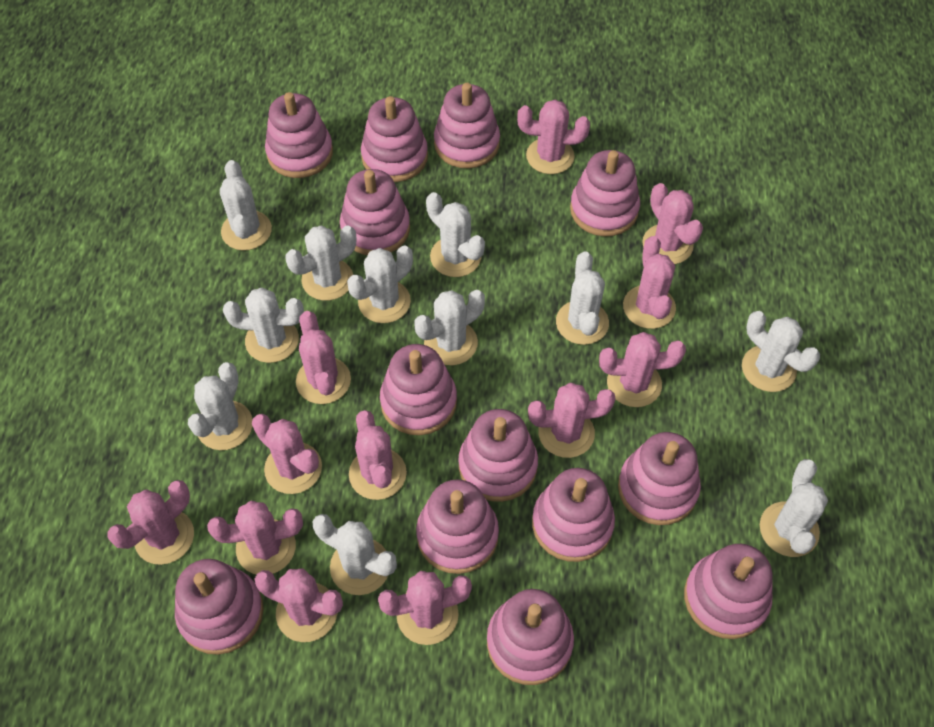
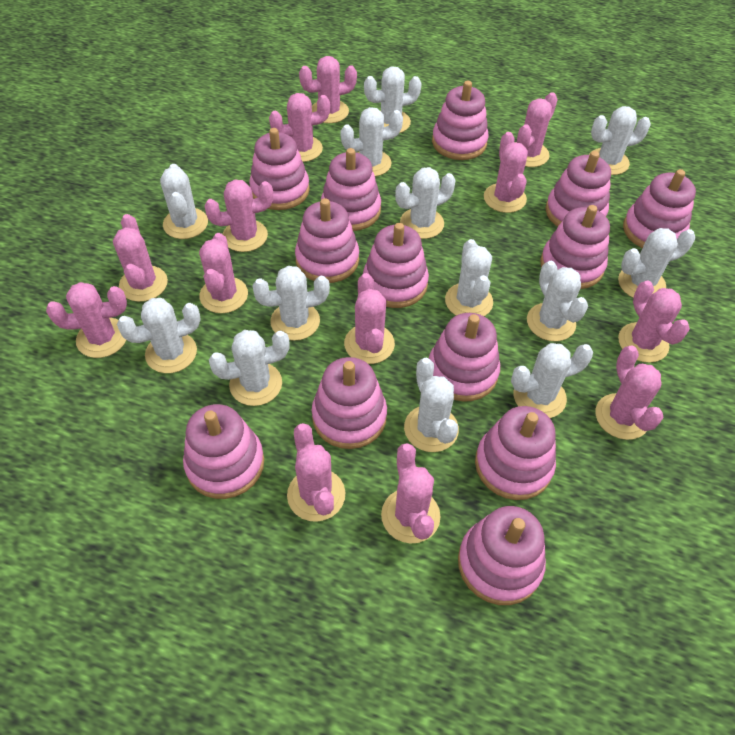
pink cactus: [107,480,194,565] [207,501,303,575] [252,414,322,494] [255,568,343,642] [296,311,351,404] [349,410,407,500] [378,571,472,645] [517,100,590,174] [528,383,615,458] [599,332,686,407] [623,236,676,329] [642,183,703,264] = 12 -> [46,282,127,358] [113,214,168,302] [199,233,248,313] [204,179,273,252] [269,93,330,162] [287,423,346,522] [299,56,357,123] [344,273,395,364] [381,443,441,544] [484,132,528,213] [516,92,558,167] [596,345,663,440] [618,280,690,363] = 13
white cactus: [188,362,253,450] [220,160,272,250] [223,288,304,363] [285,225,356,301] [312,514,397,595] [347,245,413,323] [414,290,485,365] [426,192,485,277] [556,252,609,345] [742,311,820,392] [760,459,828,557] = 11 -> [117,298,201,373] [160,164,208,239] [209,330,290,406] [252,266,330,341] [340,107,403,177] [364,66,422,133] [395,167,455,239] [404,358,459,452] [445,239,493,316] [511,343,593,418] [527,261,588,341] [589,106,651,175] [618,228,695,298] = 13

